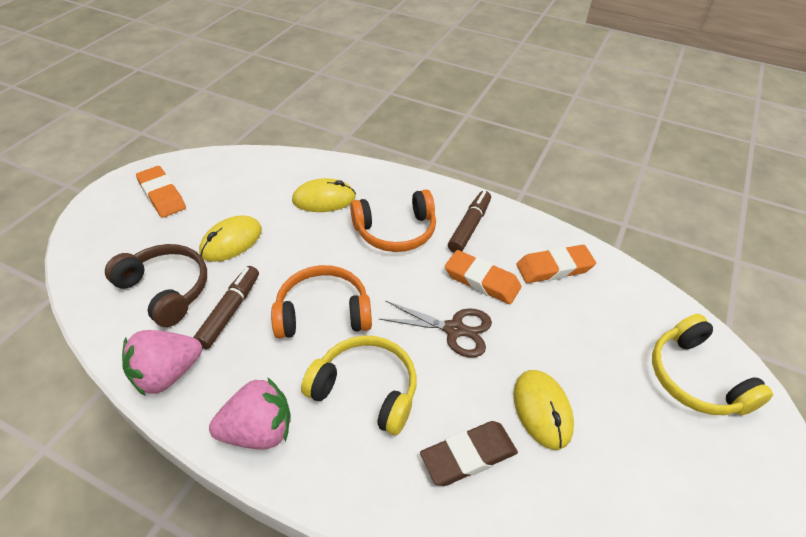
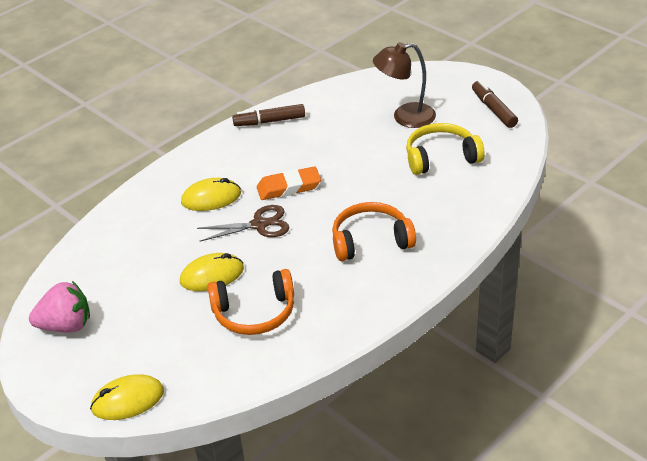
brown eraser: [420,421,518,486] = 1 -> none = 0
brown headphones: [105,244,207,327] = 1 -> none = 0
brown lamp: none = 0 -> [373,42,436,128] = 1
orange eraser: [136,166,186,218] [445,250,521,304] [516,245,596,283] = 3 -> [257,166,321,200] = 1
pink strawberry: [122,330,202,396] [209,377,291,450] = 2 -> [29,281,90,333] = 1
yellow headphones: [301,335,417,435] [652,314,773,415] = 2 -> [406,123,484,175] = 1

